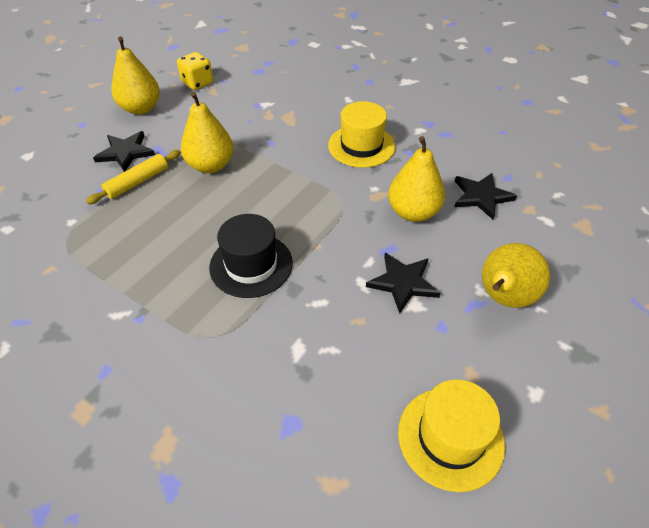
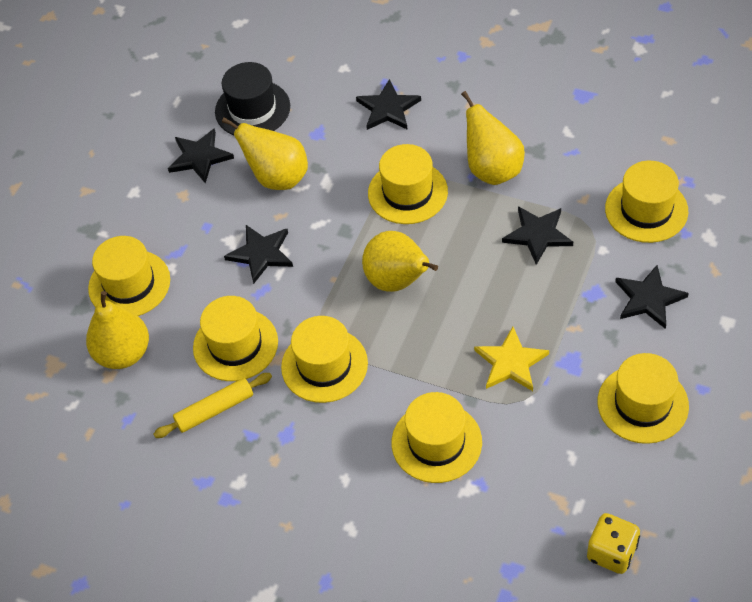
black star: [93,131,155,172] [366,253,440,314] [455,173,517,219] = 3 -> [168,128,234,183] [224,225,293,284] [356,79,421,130] [502,206,573,265] [615,265,689,329] = 5
yellow hat: [328,101,396,168] [398,379,505,492] = 2 -> [88,236,170,316] [193,296,278,381] [281,316,368,403] [368,144,448,224] [391,392,482,483] [598,353,689,444] [605,161,688,243] = 7
yellow star: none = 0 -> [474,327,549,391] = 1

